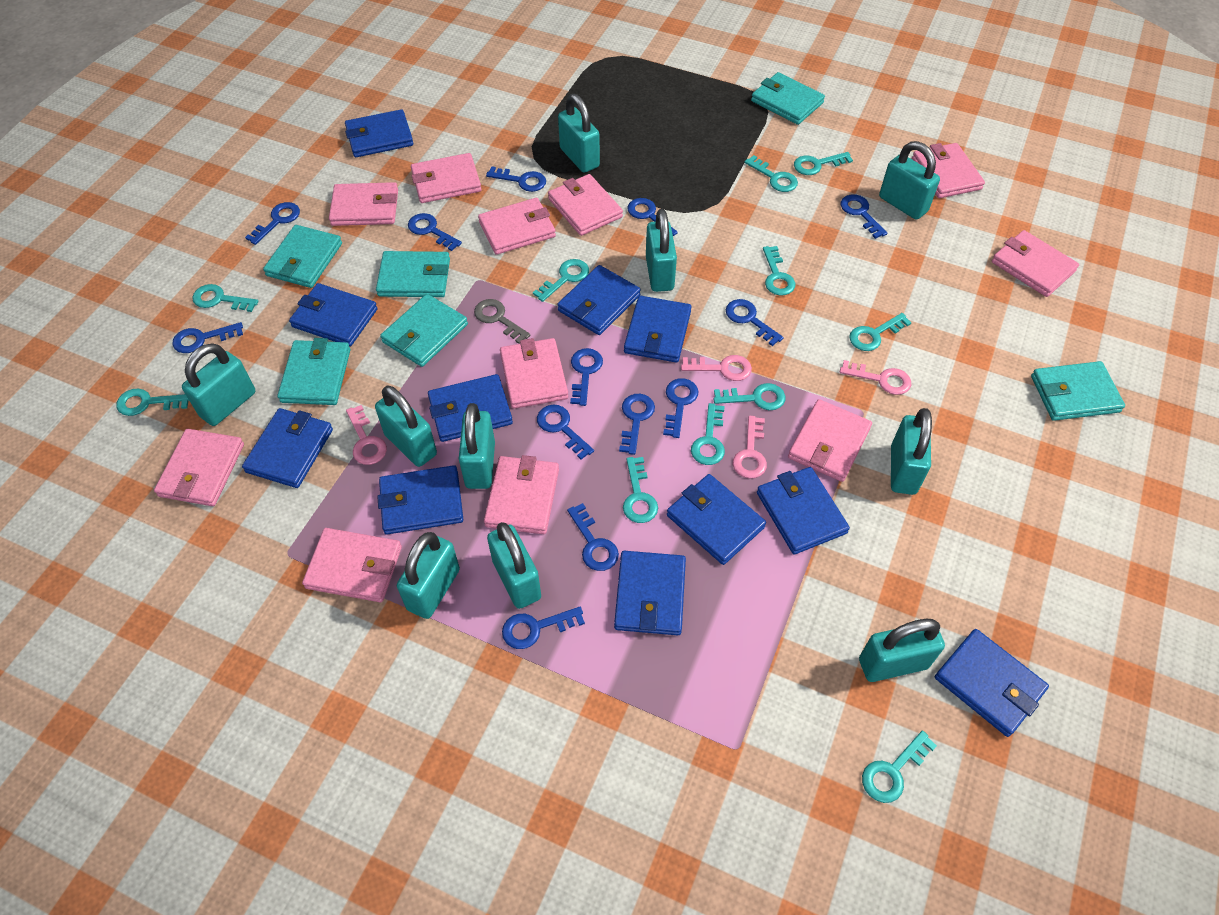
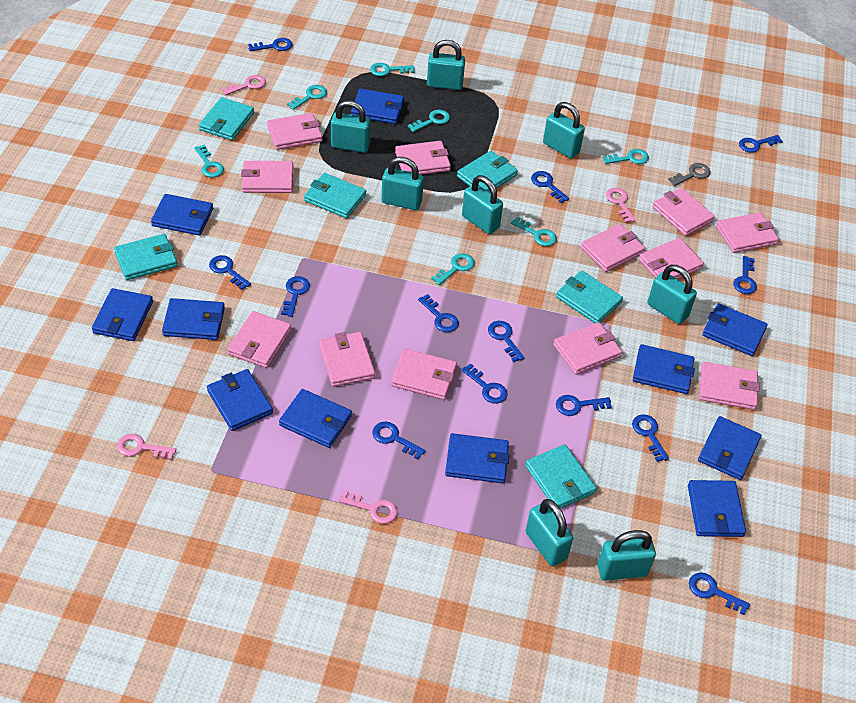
pink wallet: [154,429,244,506] [302,528,402,602] [329,182,398,226] [411,153,481,203] [478,198,556,255] [484,455,559,534] [500,338,568,409] [548,174,623,236] [788,399,872,482] [912,143,985,198] [992,230,1079,297] = 11 -> [227,311,291,368] [241,161,293,193] [267,113,323,150] [319,332,375,387] [391,349,457,400] [395,141,451,175] [553,322,622,375] [581,224,645,272] [639,238,704,279] [652,188,715,236] [699,362,760,410] [716,212,779,253] = 12
turquoise key: [116,389,189,416] [192,284,259,312] [533,259,589,302] [623,457,658,523] [691,403,725,465] [714,383,785,410] [744,155,798,192] [763,246,796,295] [794,152,853,175] [849,313,912,351] [862,731,937,803] = 11 -> [194,145,224,177] [287,85,327,110] [370,63,415,76] [408,110,450,132] [431,253,474,285] [511,216,557,246] [603,149,649,164] = 7
turquoise padlock: [182,343,255,426] [375,386,437,467] [397,532,460,619] [459,403,495,489] [487,522,541,609] [558,94,600,173] [646,209,677,292] [859,619,945,682] [879,141,940,220] [891,408,932,495] = 10 -> [331,100,371,153] [381,157,424,210] [427,40,465,90] [462,175,503,234] [526,499,573,566] [543,102,585,158] [597,530,656,581] [647,265,697,324] = 8

